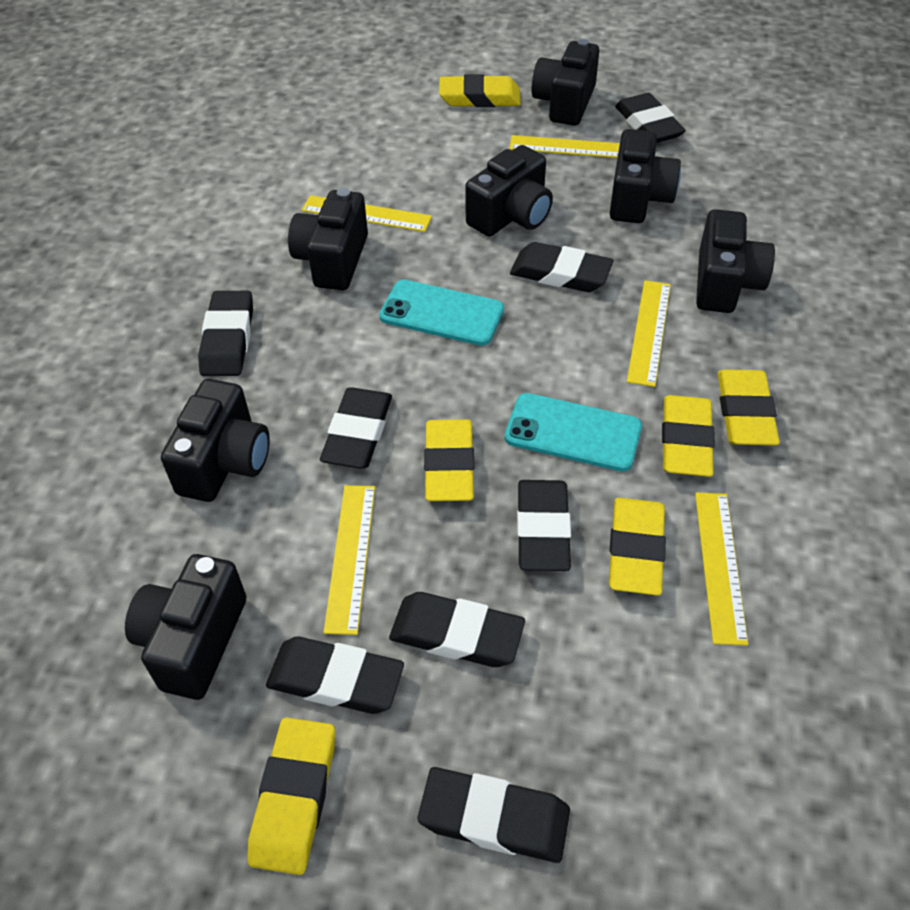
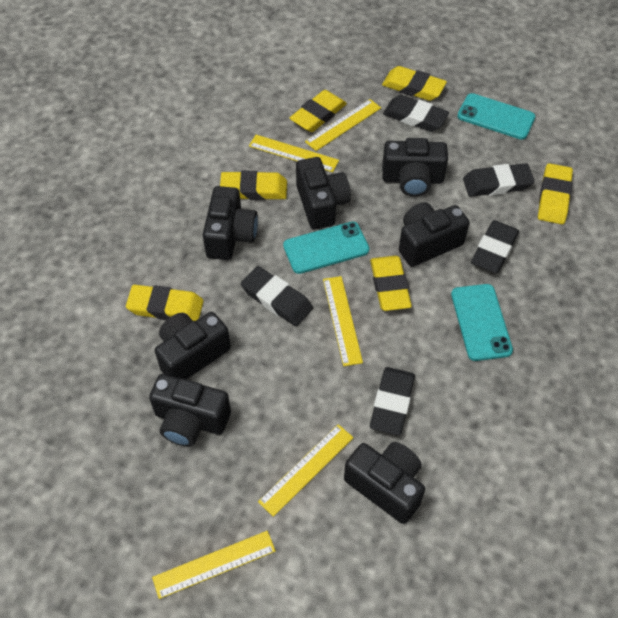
black eraser: [198,291,253,376] [266,636,404,714] [320,387,392,469] [389,592,525,667] [418,767,570,863] [510,242,613,292] [517,480,571,571] [615,93,686,143] = 8 -> [241,266,313,326] [370,367,415,435] [383,95,449,132] [463,163,535,197] [471,220,519,273] = 5
turquoise phone: [379,280,504,346] [505,393,642,471] = 2 -> [283,222,369,274] [451,284,513,361] [457,93,535,140] = 3

